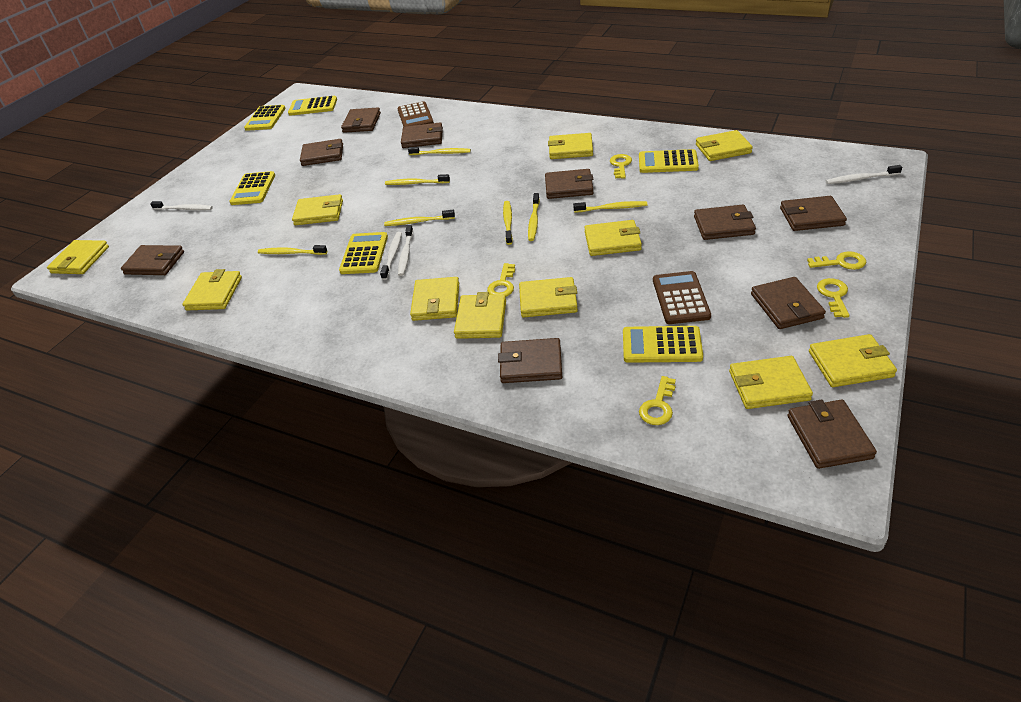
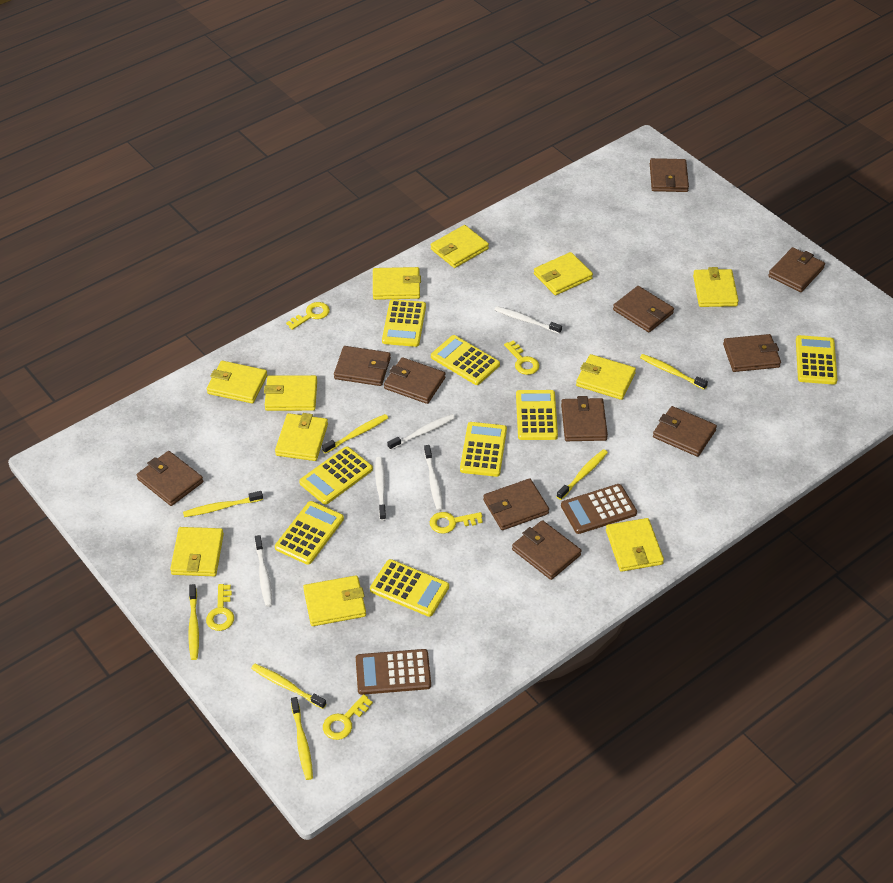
brown wallet: [121,245,184,275] [300,139,343,166] [341,108,381,133] [401,122,443,148] [498,338,562,383] [545,169,593,199] [694,205,756,240] [751,277,826,329] [780,196,847,231] [788,400,877,469] = 10 -> [137,451,203,506] [334,346,391,386] [384,357,445,404] [483,479,549,530] [512,520,581,580] [561,396,608,441] [613,286,674,332] [650,158,689,192] [653,406,717,457] [723,334,781,372] [768,247,825,292] = 11
white toothbrush: [150,201,213,210] [380,232,402,280] [398,225,413,276] [826,165,902,184] = 4 -> [255,535,272,607] [375,457,386,521] [387,414,455,450] [424,445,443,511] [495,306,562,334] = 5
yellow calculator: [229,171,275,205] [244,105,286,131] [288,96,337,116] [339,232,388,274] [623,326,703,363] [639,149,699,173] = 6 -> [275,501,344,565] [299,446,373,505] [370,559,449,617] [382,299,426,347] [431,335,500,385] [460,422,507,477] [516,390,558,440] [796,335,837,385] = 8

